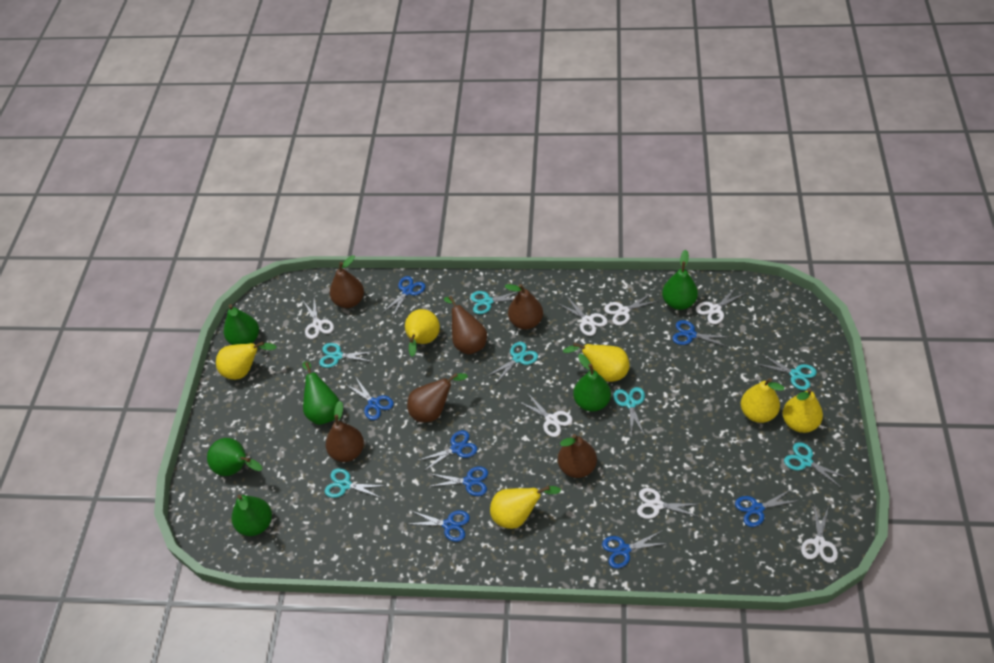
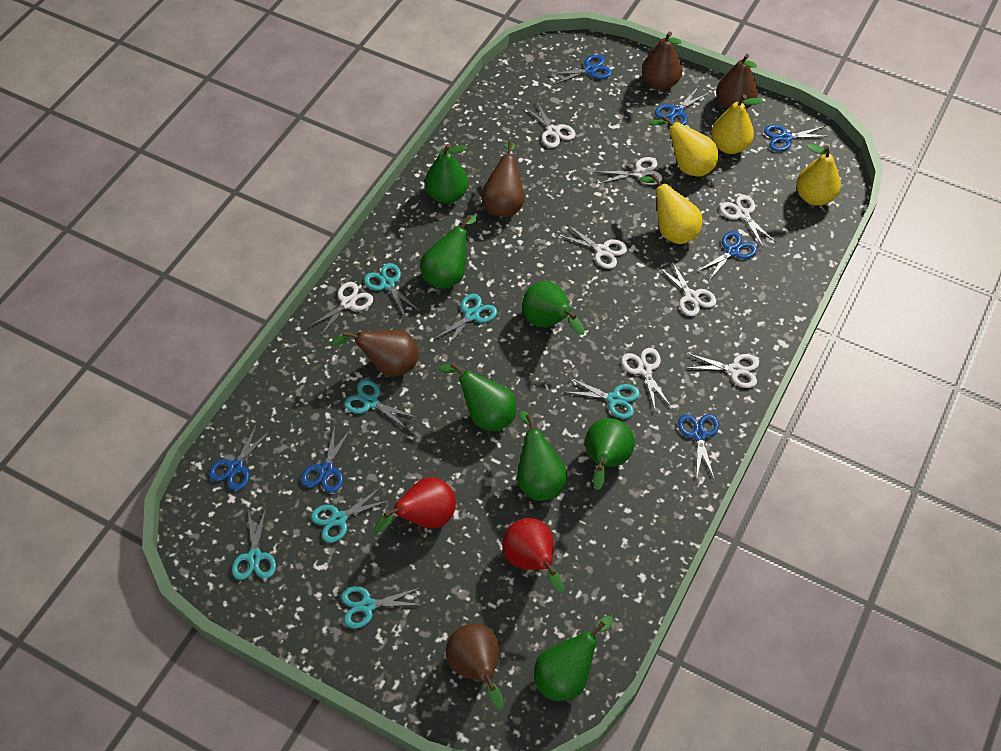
blue scissors: [345,376,394,420] [382,276,425,318] [409,510,470,542] [419,430,477,471] [428,466,488,496] [602,531,668,568] [672,320,729,347] [735,489,800,527] = 8 -> [209,424,271,491] [301,425,352,493] [548,55,612,85] [655,86,709,125] [678,414,719,480] [696,231,757,282] [764,125,831,152] = 7
brown pear: [326,401,364,462] [330,255,364,308] [407,373,468,422] [444,296,487,355] [504,284,543,330] [558,434,597,478] = 6 -> [330,330,419,376] [445,623,504,709] [481,141,525,217] [642,32,682,90] [716,54,758,110] = 5
green pear: [207,438,262,476] [224,304,259,345] [232,494,272,536] [302,361,339,425] [573,354,611,412] [662,250,698,310] = 6 -> [421,215,477,289] [425,144,468,203] [439,363,516,431] [517,411,567,501] [522,281,585,335] [534,616,614,701] [585,418,635,490] = 7
red pear: none = 0 -> [374,477,456,533] [503,518,564,593] = 2
white scissors: [303,298,334,339] [519,394,573,437] [557,297,607,336] [604,293,657,325] [637,488,699,519] [696,286,746,324] [801,505,838,563] = 7 -> [309,282,373,336] [524,101,576,148] [559,225,627,269] [598,157,662,185] [621,348,672,409] [658,260,716,316] [686,353,759,388] [720,195,776,247] = 8
yellow pear: [216,342,277,380] [405,309,440,357] [490,485,561,529] [563,343,629,382] [741,378,784,423] [783,388,823,433] = 6 -> [640,173,702,244] [649,115,718,177] [711,95,763,154] [796,144,841,206] = 4

